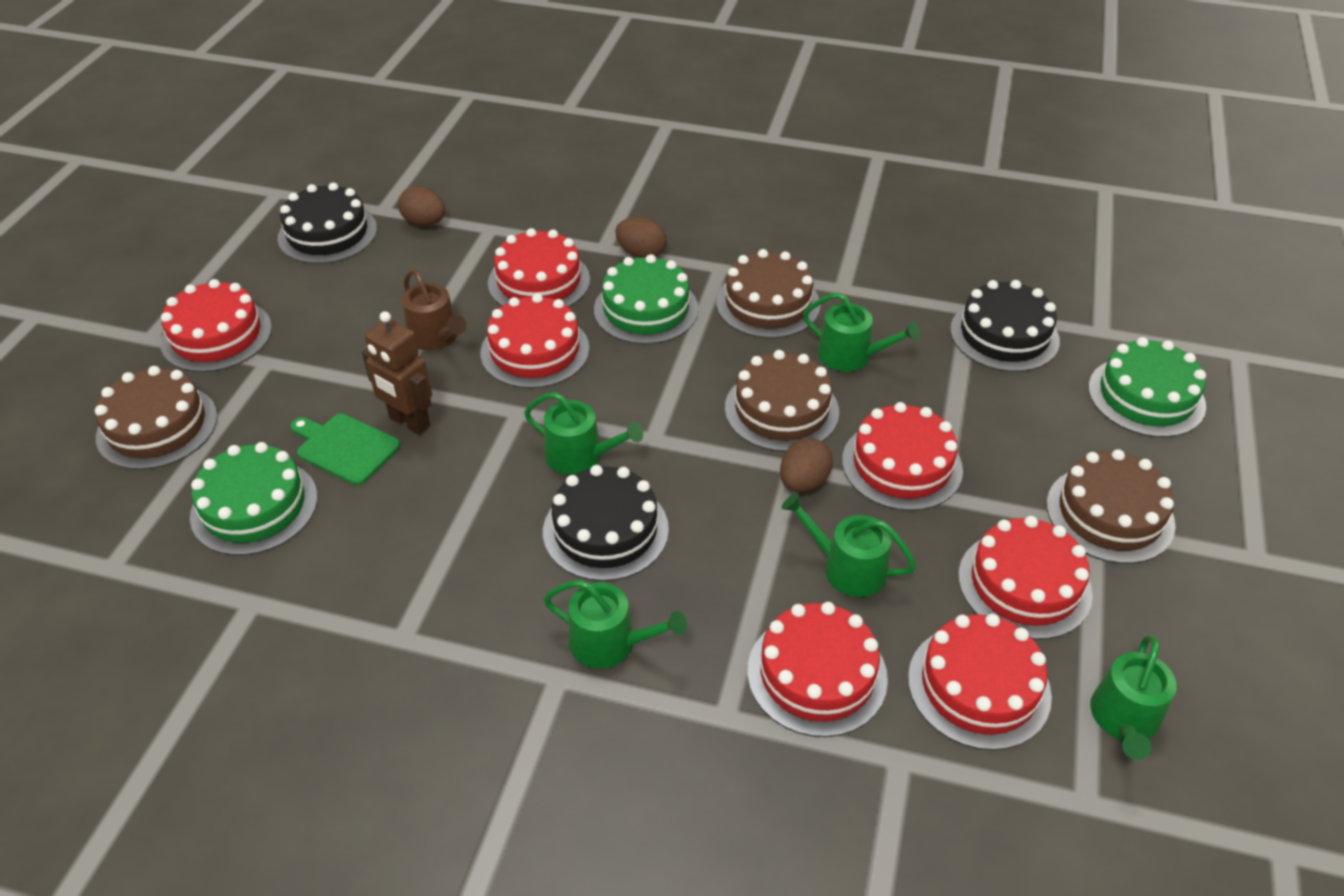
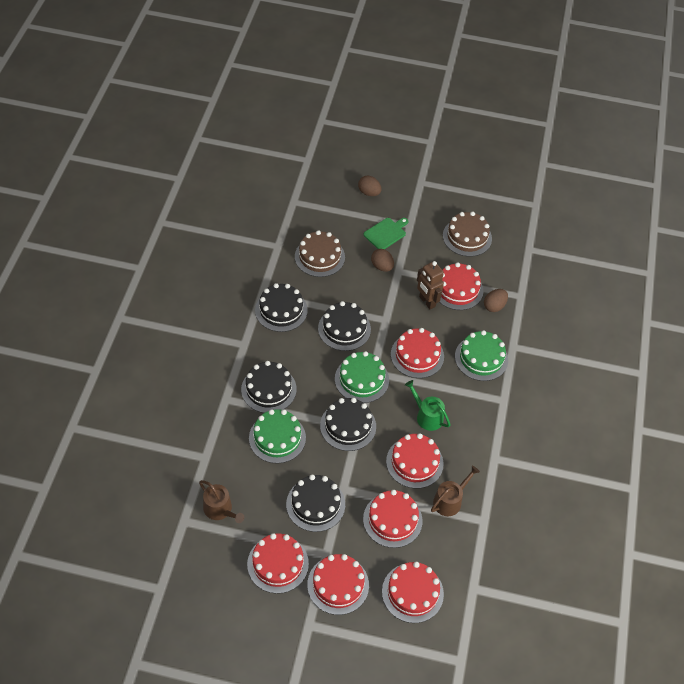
black cake: [278,183,377,264] [543,465,669,581] [950,280,1060,372] = 3 -> [241,361,297,413] [255,283,308,332] [286,474,345,532] [318,301,371,351] [320,398,376,451] = 5
brown cake: [95,366,218,470] [716,249,820,338] [725,350,839,452] [1046,449,1176,564] = 4 -> [295,230,345,277] [443,212,492,257] = 2
brown watering can: [402,269,467,350] = 1 -> [199,480,244,523] [431,466,480,516] = 2
green watering can: [524,392,643,475] [544,580,687,668] [781,493,916,597] [803,293,920,372] [1090,634,1176,760] = 5 -> [405,380,451,431] = 1

